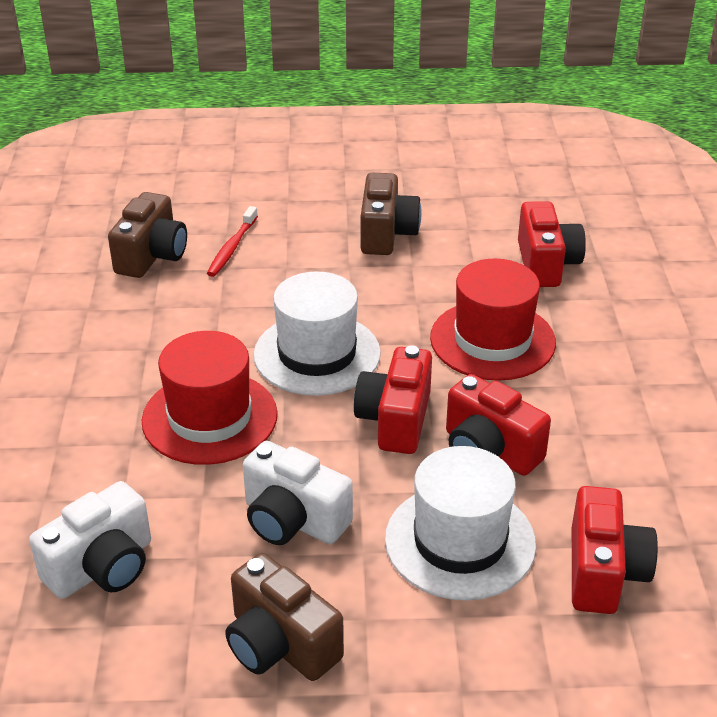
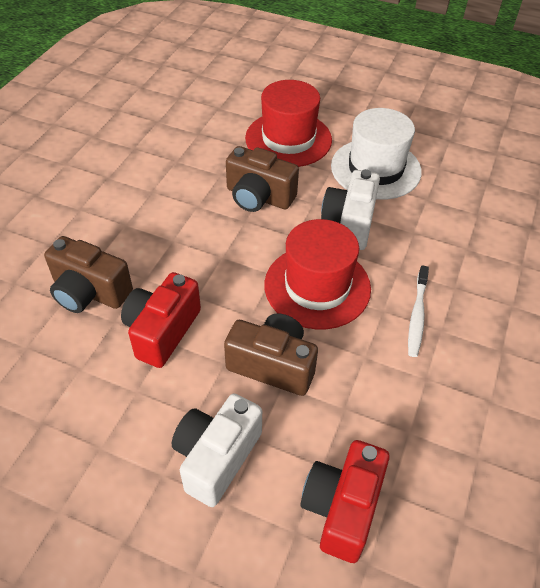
red camera: [354,345,432,454] [446,374,551,476] [518,201,586,287] [572,486,658,614] = 4 -> [121,272,201,368] [301,440,390,563] = 2
red toothbrush: [207,206,258,277] = 1 -> none = 0
white hat: [253,272,381,396] [385,446,536,601] = 2 -> [331,108,422,200] = 1
white toothbrush: none = 0 -> [408,265,429,357] = 1

